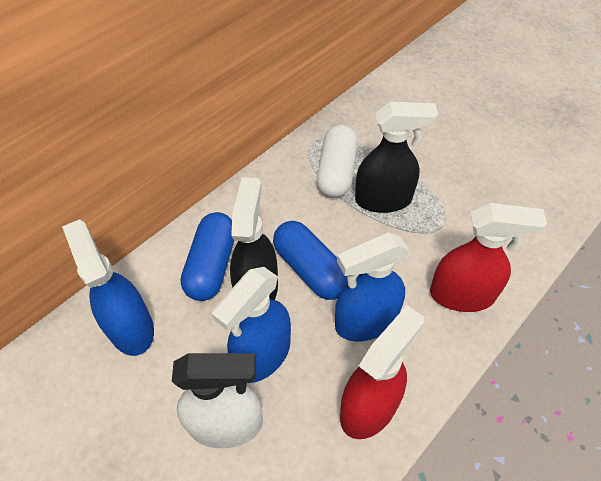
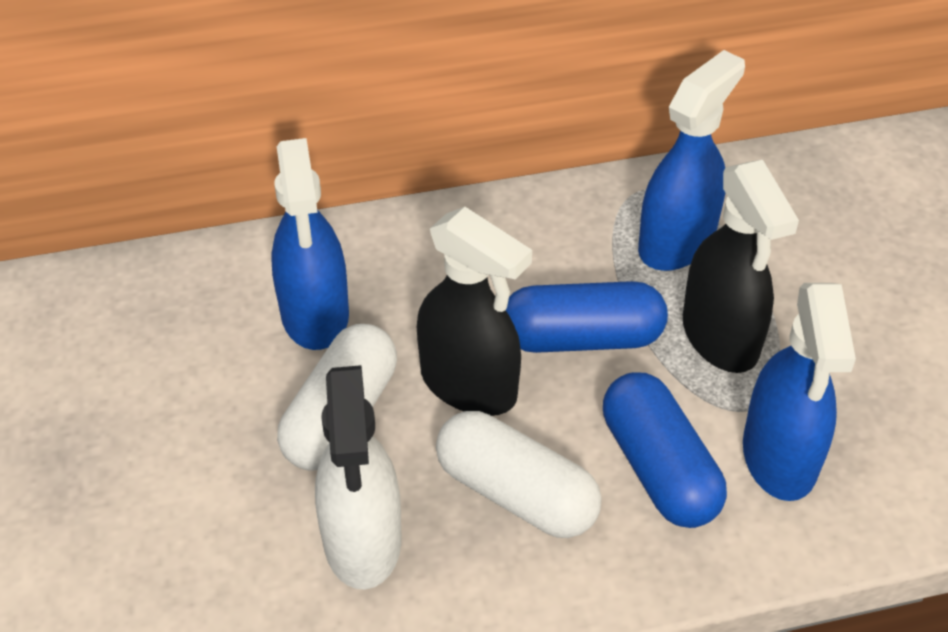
red spray bottle: [340,305,424,439] [430,203,547,312] = 2 -> none = 0
white capsule: [317,125,358,198] = 1 -> [277,324,397,471] [436,411,602,538] = 2

